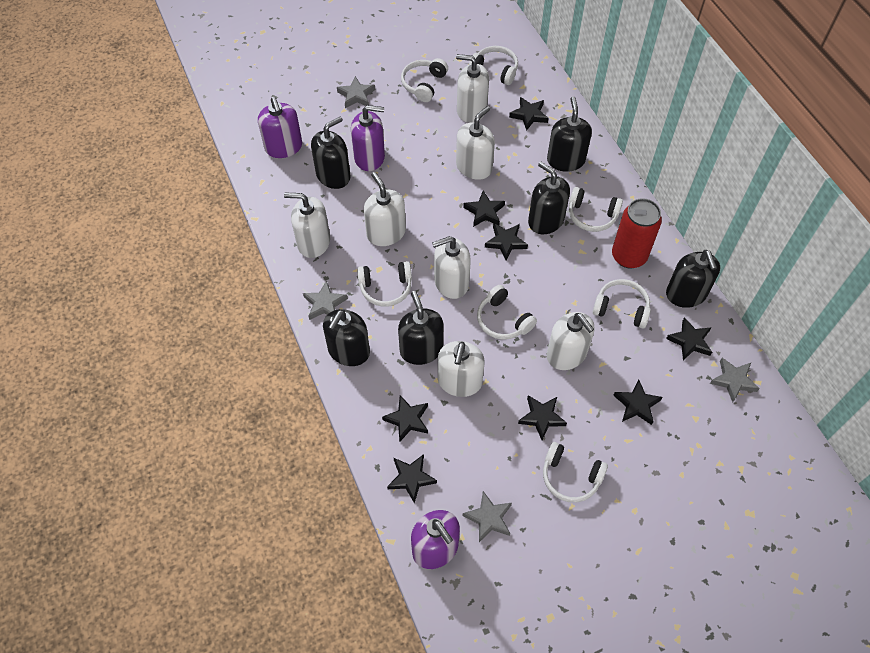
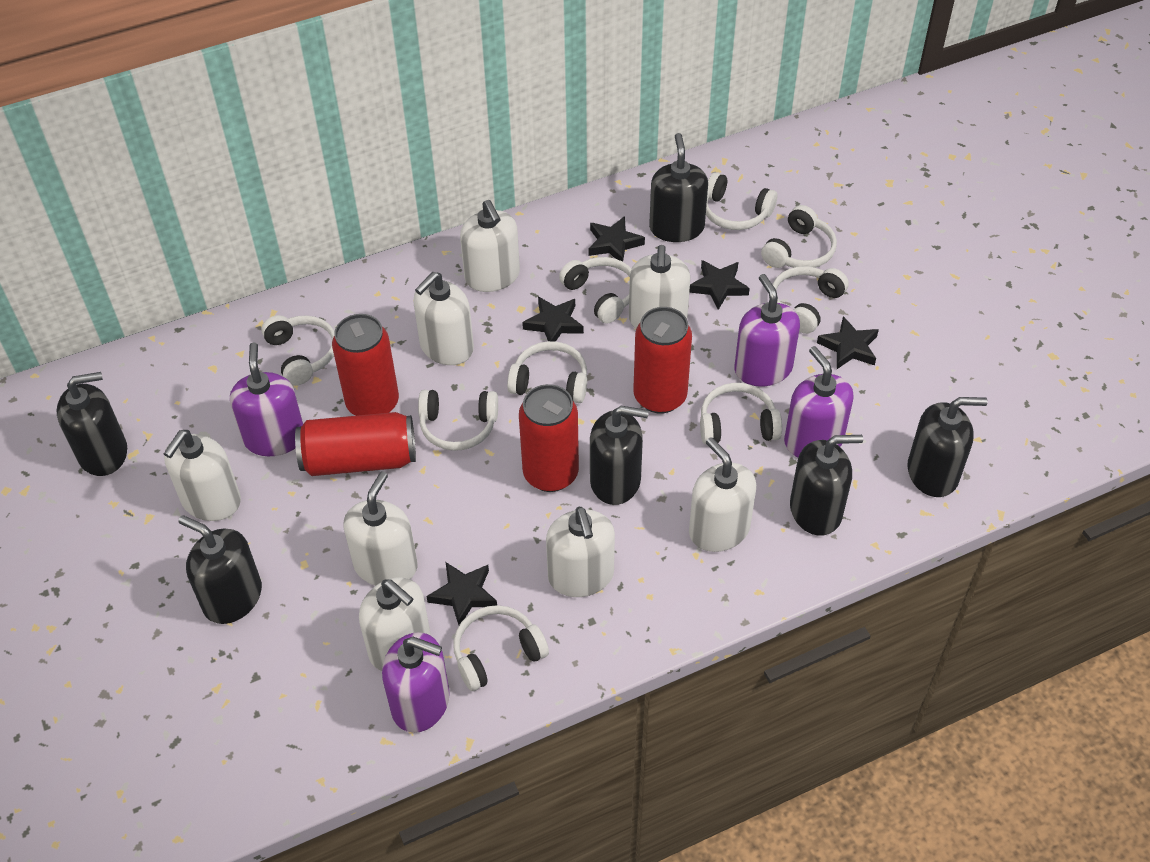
black star: [382,395,428,442] [387,454,437,504] [463,191,505,227] [485,223,528,260] [509,97,549,131] [518,395,567,440] [613,380,662,425] [666,317,712,360] = 8 -> [426,562,497,625] [522,297,584,342] [588,216,645,262] [689,260,750,310] [817,316,879,369] = 5
grey star: [303,281,348,320] [337,76,375,108] [463,491,512,542] [710,358,760,402] = 4 -> none = 0
purple soap dispenser: [258,97,302,158] [351,105,385,171] [411,510,460,569] = 3 -> [230,343,303,456] [382,632,450,733] [734,274,800,387] [784,346,854,457] = 4
red can: [612,198,662,268] = 1 -> [295,412,416,476] [332,314,399,416] [519,384,579,492] [633,307,692,414] = 4
white headphones: [357,261,412,307] [401,58,448,102] [469,46,518,85] [477,285,537,340] [543,442,608,503] [569,187,623,232] [592,279,651,329] = 7 -> [261,315,335,386] [418,390,498,451] [453,605,549,691] [507,341,587,403] [559,257,631,324] [700,383,782,445] [706,172,777,230] [761,205,837,268] [772,266,849,334] = 9
white soap dispenser: [284,193,330,258] [364,172,406,246] [432,236,471,299] [438,341,485,397] [456,54,489,123] [456,106,495,180] [547,312,594,370] = 7 -> [164,430,241,521] [344,472,418,586] [359,577,431,671] [413,272,474,365] [460,200,520,292] [546,507,615,597] [629,245,690,329] [689,437,756,552] = 8

